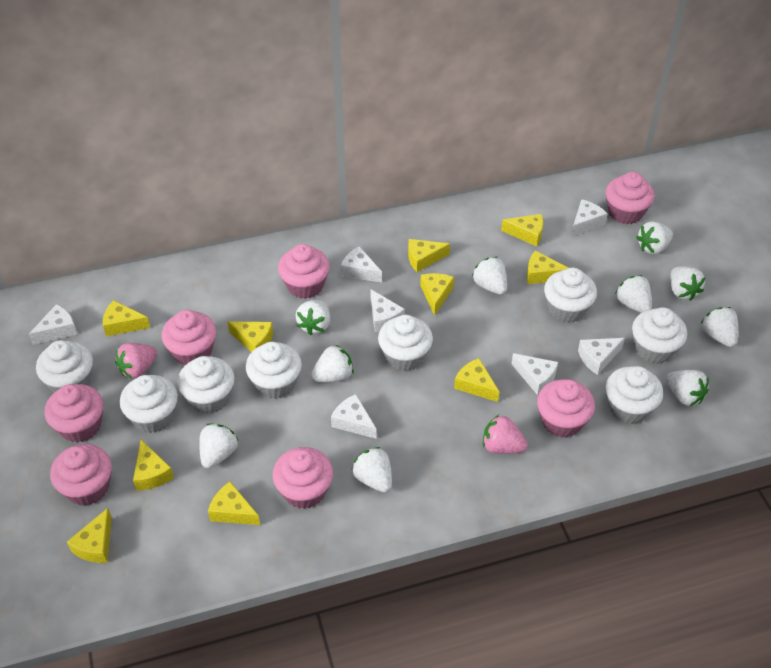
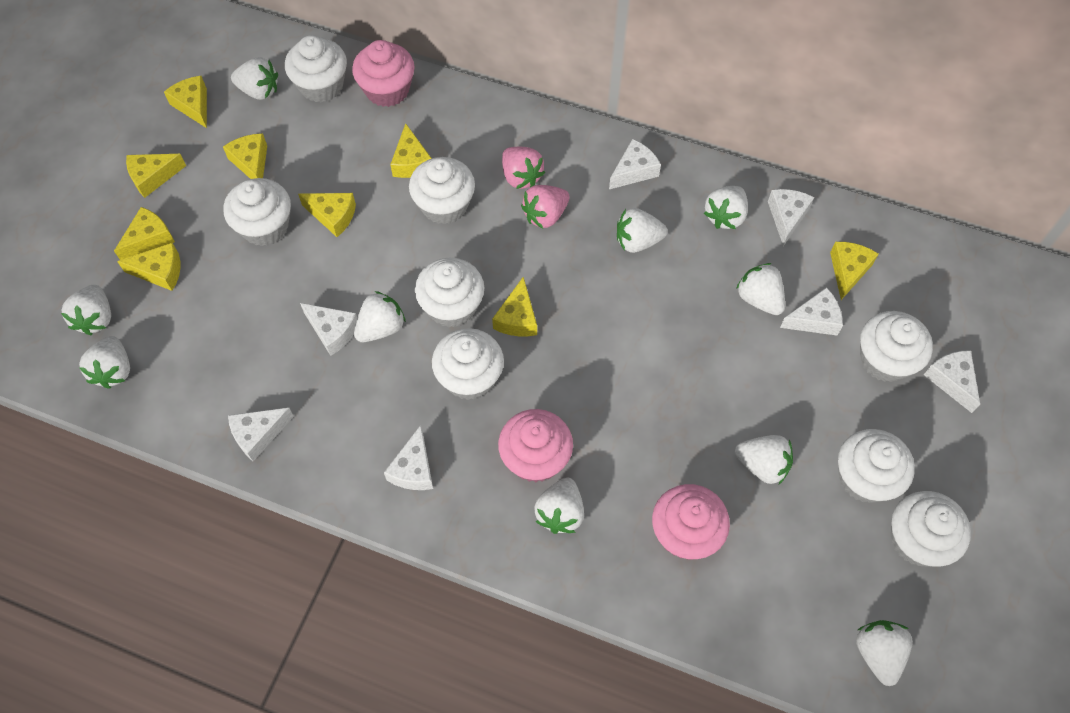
pink cupcake: [45,384,103,443] [50,444,112,506] [162,310,216,365] [272,447,333,509] [278,244,330,299] [537,379,595,437] [606,172,654,224] = 7 -> [352,40,415,107] [498,409,573,482] [652,484,730,560] = 3
yellow cheese: [67,508,112,563] [103,300,150,336] [133,440,174,491] [208,482,260,525] [228,321,273,352] [408,239,450,272] [420,273,454,316] [454,358,499,402] [501,214,543,247] [527,251,568,284] = 10 -> [114,207,175,260] [117,243,180,291] [126,154,186,198] [164,76,207,128] [223,133,267,179] [298,193,356,237] [390,123,432,178] [492,277,537,336] [830,242,878,300] = 9

